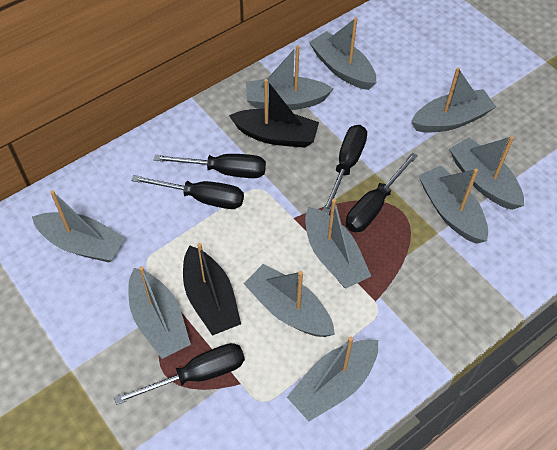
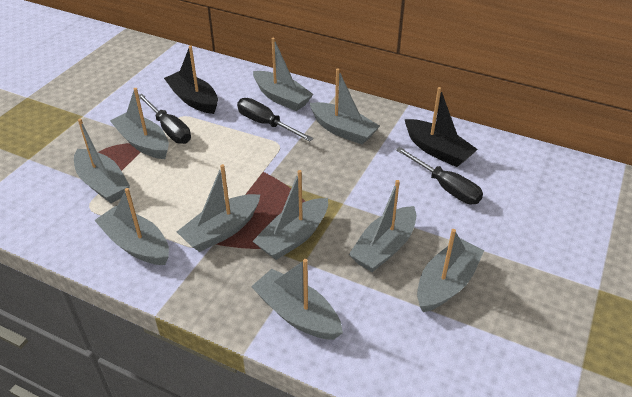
black screwdriver: [114,343,245,405] [131,175,244,209] [154,154,266,178] [323,125,367,215] [346,152,418,232] = 5 -> [139,94,191,144] [237,98,313,142] [396,147,483,204] = 3

